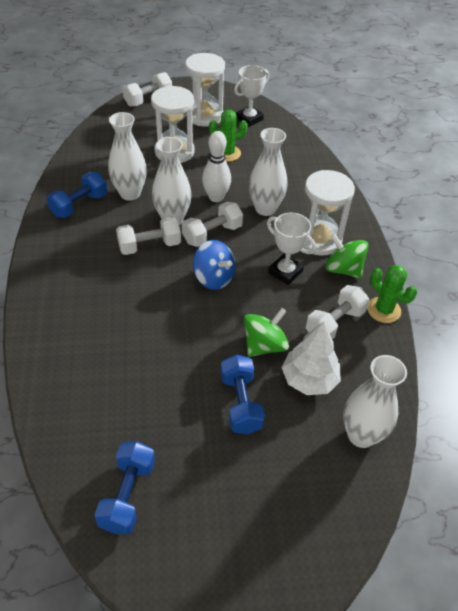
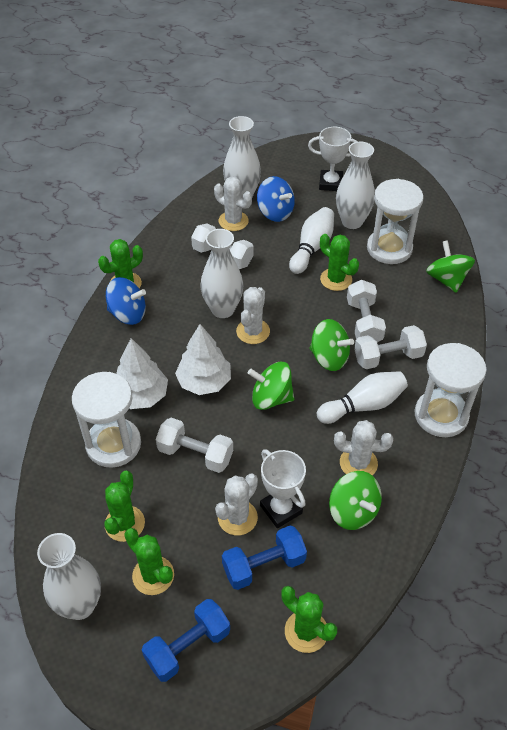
blue dumbbell: [47,172,107,218] [94,441,155,534] [221,354,265,435] = 3 -> [142,599,230,682] [222,525,307,590] = 2
blue spinning top: [193,240,235,290] = 1 -> [106,277,146,325] [257,176,295,222] = 2
green cactus: [209,110,248,162] [367,265,417,323] = 2 -> [98,239,143,288] [104,471,145,542] [124,528,174,595] [281,586,337,653] [320,234,359,291] = 5
green spinning top: [244,308,289,357] [325,233,368,278] = 2 -> [248,362,294,410] [309,319,354,371] [329,471,382,530] [426,240,475,293] = 4
white bowling pin: [202,131,231,202] = 1 -> [289,207,334,274] [317,371,408,424] = 2
white cactus: none = 0 -> [214,176,252,231] [215,474,258,535] [236,287,270,344] [334,420,394,475] = 4
white tree: [282,322,341,395] = 1 -> [116,338,168,409] [175,324,231,395] = 2

